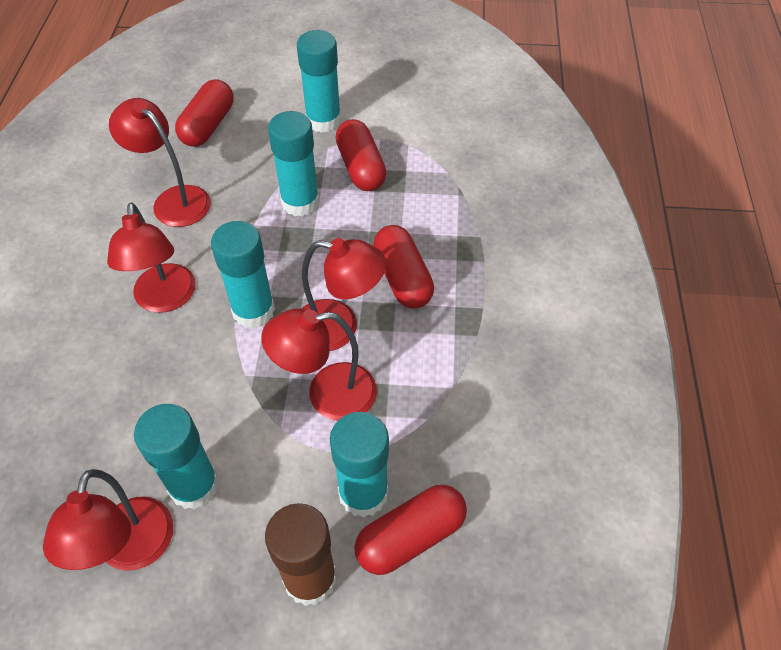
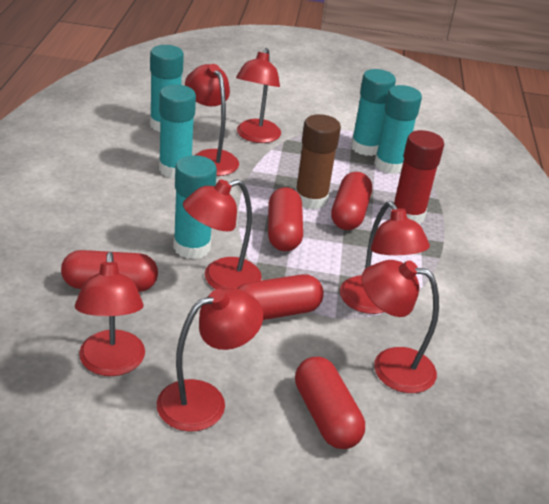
red capsule: [175,79,234,147] [335,119,387,191] [354,485,467,575] [373,225,434,309] = 4 -> [61,250,158,292] [236,274,324,320] [268,187,303,251] [295,357,365,449] [331,172,372,230] = 5
red glue stick: none = 0 -> [393,130,444,224] = 1
red lamp: [43,469,174,571] [107,202,196,313] [109,98,211,227] [261,308,377,421] [302,238,386,351] = 5 -> [75,252,145,376] [157,287,263,432] [183,179,262,289] [185,64,239,176] [236,48,281,143] [340,201,430,314] [361,260,439,393] = 7

